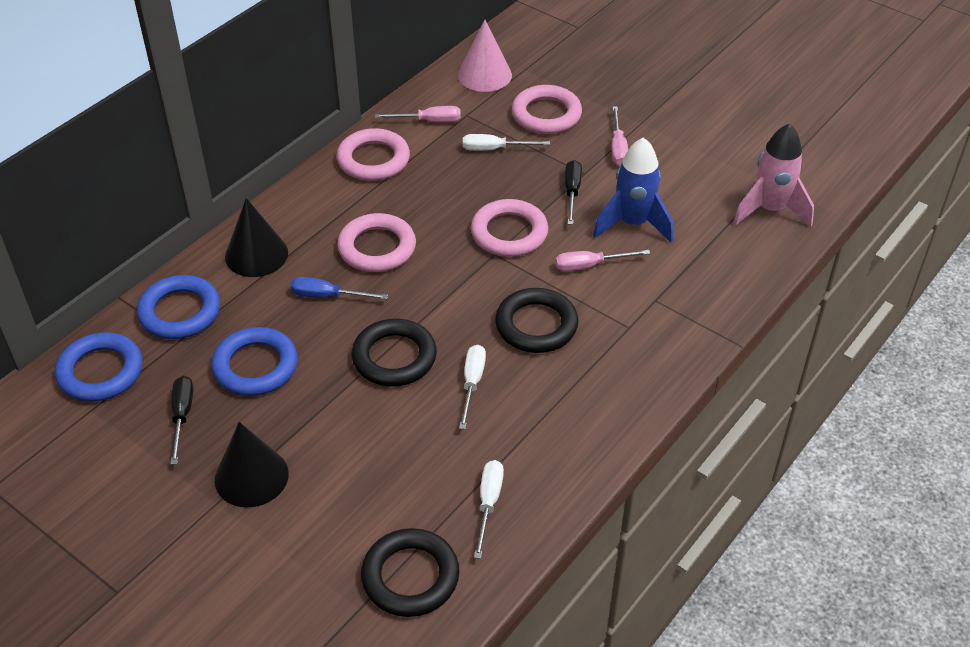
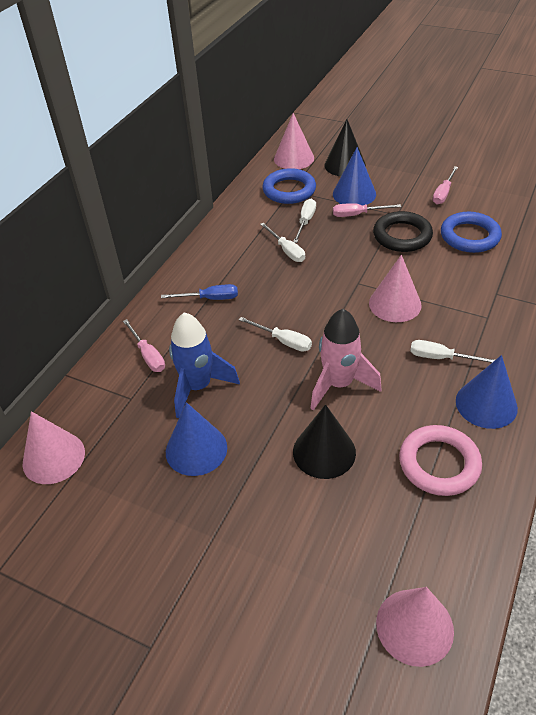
black ring: [352,319,437,387] [361,528,460,617] [495,288,578,353] = 3 -> [373,211,433,252] = 1
black screwdriver: [171,376,193,465] [565,160,582,225] = 2 -> none = 0
blue cone: none = 0 -> [166,402,227,476] [333,147,376,205] [456,355,518,429] = 3
blue ring: [55,332,143,402] [137,275,220,339] [211,327,298,396] = 3 -> [262,168,316,204] [441,212,502,253] = 2
pink cone: [458,20,512,92] = 1 -> [23,411,85,484] [274,113,314,169] [369,255,422,322] [376,587,454,667] = 4
pink ring: [337,128,410,181] [337,213,416,272] [471,199,548,257] [512,85,582,134] = 4 -> [399,425,482,496] = 1
white screwdriver: [459,345,486,429] [463,134,550,151] [474,460,504,559] = 3 -> [239,317,312,352] [260,223,305,262] [293,199,316,243] [410,340,495,363] = 4

